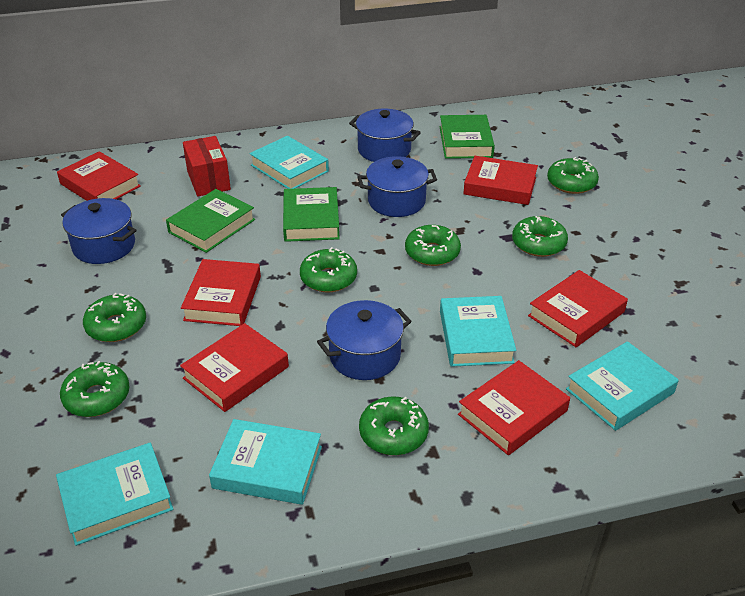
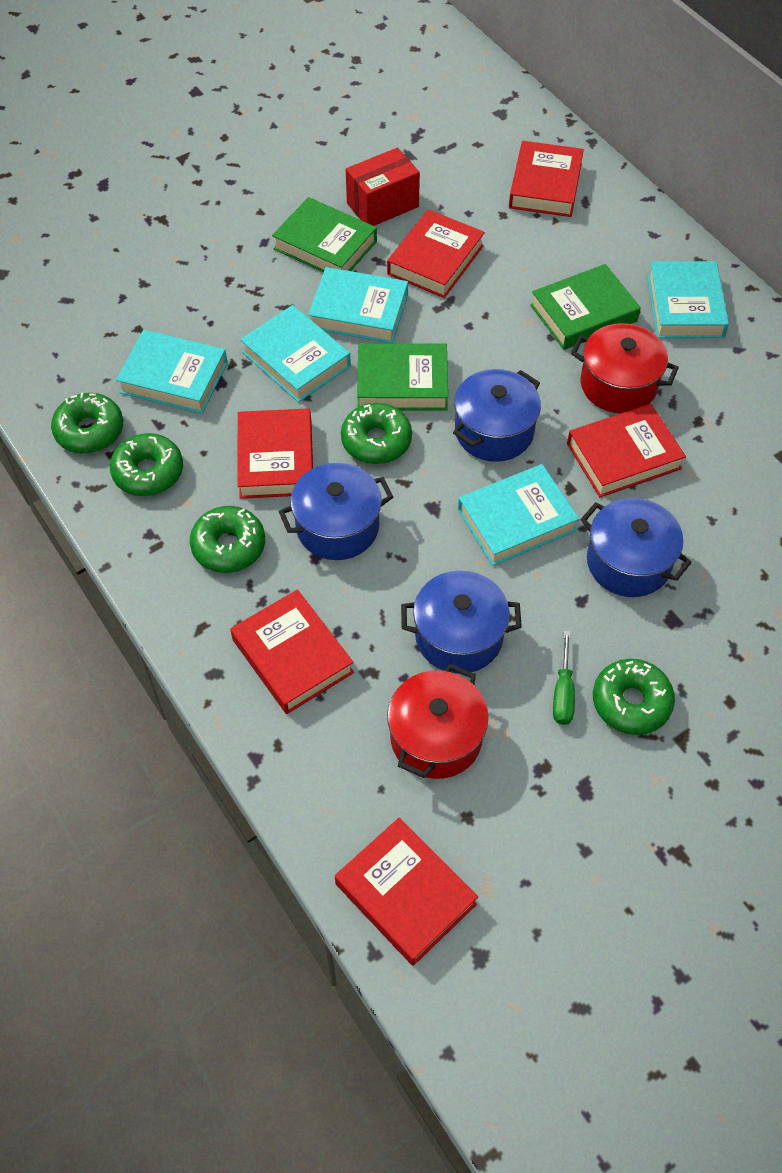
green donut: [60,361,130,417] [83,293,146,342] [300,247,357,292] [359,396,429,455] [405,225,461,266] [512,216,568,257] [547,157,599,194] = 7 -> [51,393,123,454] [110,433,183,496] [190,506,265,573] [341,403,412,464] [593,659,675,735] = 5
green screwdriver: none = 0 -> [553,631,575,725] = 1
red pot: none = 0 -> [387,664,489,779] [571,323,679,413] = 2

